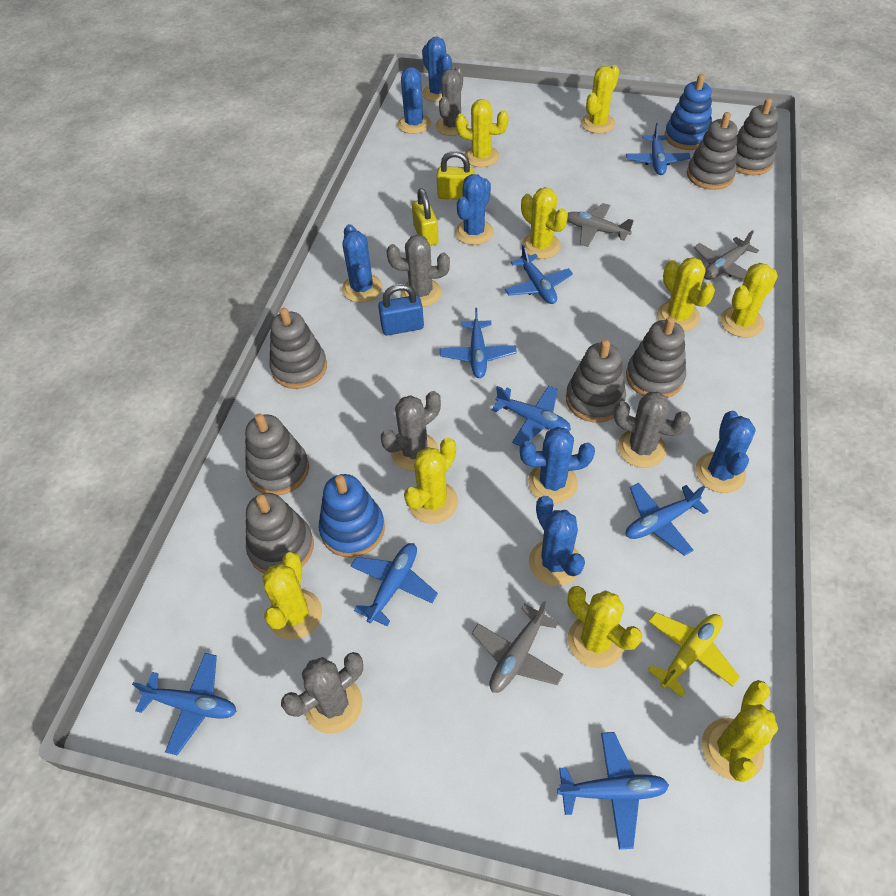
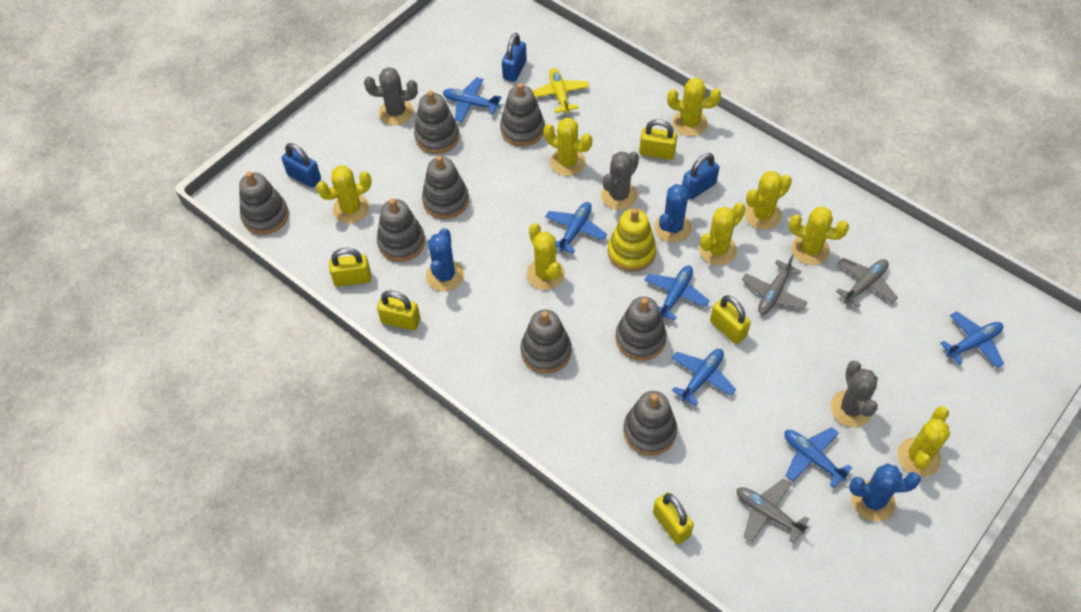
blue cactus: [342,224,382,303] [397,67,431,134] [422,37,452,102] [455,174,494,245] [520,427,595,503] [529,496,585,586] [696,411,756,493] = 7 -> [426,228,464,291] [654,177,694,243] [849,463,921,522] = 3
blue padlock: [378,283,424,336] = 1 -> [282,143,321,188] [502,33,527,82] [683,153,719,199] = 3
blue plane: [132,653,237,755] [351,543,438,626] [440,308,517,378] [492,386,571,446] [505,244,573,304] [557,732,669,850] [626,123,690,175] [626,483,709,556] = 8 -> [443,77,501,122] [545,202,607,253] [644,266,710,321] [672,349,736,406] [784,427,852,488] [940,311,1004,368] = 6
blue stacking toy: [319,474,385,558] [665,74,712,150] = 2 -> none = 0
grey cactus: [281,652,363,734] [381,391,441,471] [387,235,450,307] [435,67,469,136] [613,392,691,468] = 5 -> [364,67,418,125] [601,151,639,210] [830,361,878,427] = 3
grey stacking toy: [245,414,309,495] [246,493,314,574] [269,308,327,389] [566,340,626,423] [626,316,686,398] [687,112,738,190] [736,98,778,175] = 7 -> [239,172,289,235] [377,199,425,262] [414,90,459,154] [422,155,469,219] [500,83,545,147] [521,310,572,374] [615,297,667,361] [623,391,677,456] = 8
yellow cactus: [262,552,322,640] [404,437,458,523] [455,99,509,167] [521,187,568,259] [568,586,642,668] [581,65,619,134] [657,257,715,331] [702,680,778,782] [720,263,778,338] = 9 -> [316,165,372,223] [527,223,565,290] [543,118,592,176] [667,78,721,136] [699,202,745,265] [744,171,792,230] [789,207,849,265] [897,406,950,477] = 8
yellow padlock: [412,188,439,246] [436,151,474,200] = 2 -> [329,248,371,287] [377,290,420,330] [639,119,677,160] [653,492,694,544] [710,295,751,344] = 5
yellow stacking toy: none = 0 -> [608,208,656,272] = 1

